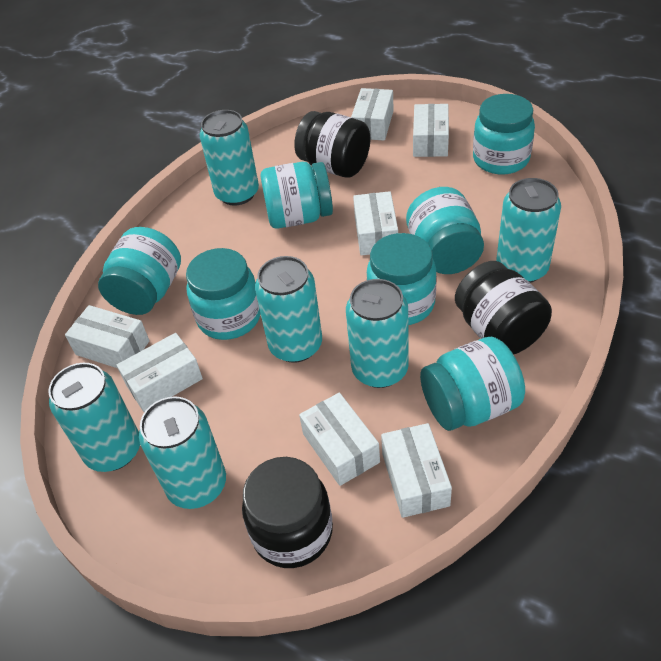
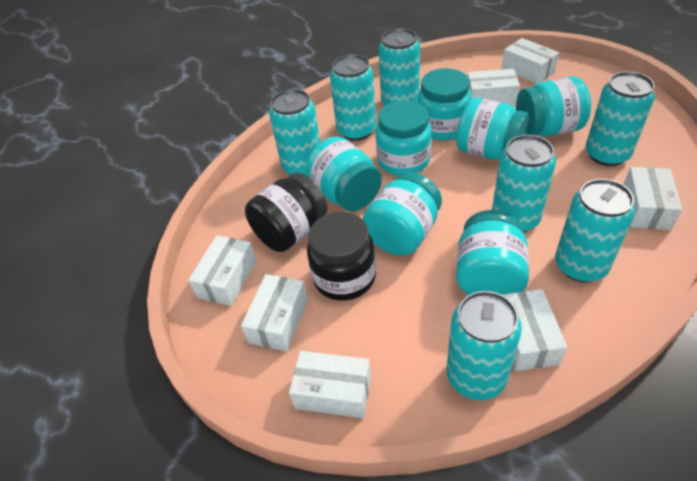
black jar: [242,457,333,568] [294,111,371,178] [455,261,552,355] = 3 -> [245,172,328,252] [307,212,376,301] = 2
turquoise can: [48,363,140,472] [139,396,226,509] [200,110,259,206] [255,256,322,363] [346,279,409,388] [496,178,561,283] = 6 -> [269,89,320,175] [330,54,376,141] [379,28,420,106] [447,291,522,400] [492,135,556,232] [555,179,635,282] [585,72,655,166] = 7

